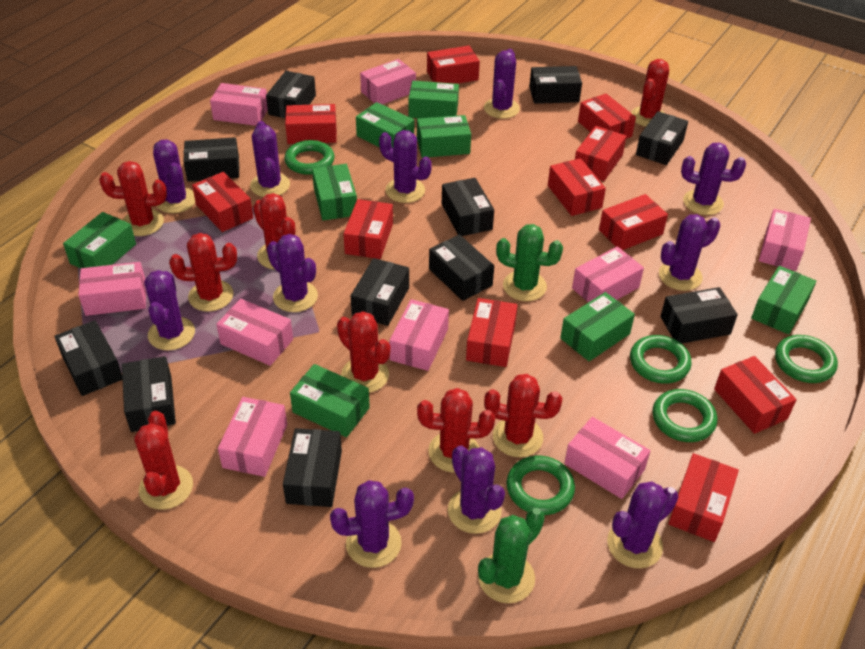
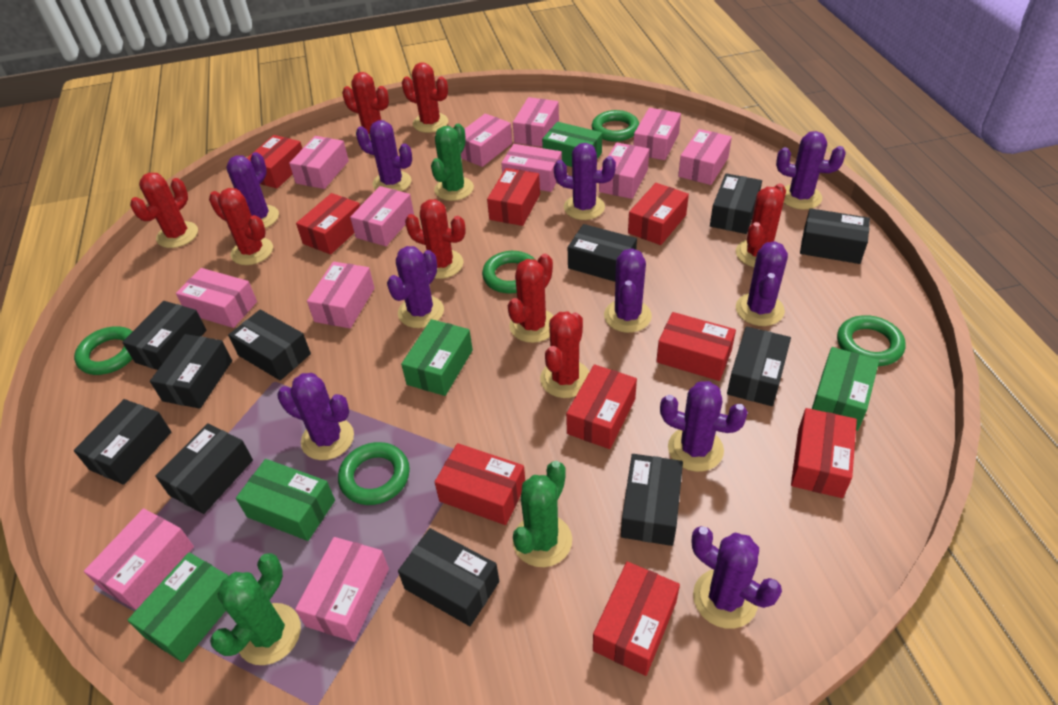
green box: [63,212,136,269] [290,364,370,437] [312,164,357,221] [356,102,414,148] [409,81,459,119] [417,115,471,158] [560,292,635,361] [751,266,816,334] = 8 -> [127,552,229,662] [236,459,335,541] [401,319,473,396] [542,122,602,167] [812,347,879,431] = 5
green cactus: [478,508,545,603] [496,224,563,301] = 2 -> [210,553,301,665] [431,124,474,201] [513,461,572,567] = 3
pink box: [78,262,146,316] [210,83,268,126] [216,299,293,366] [218,397,287,477] [360,59,416,105] [389,299,449,371] [564,417,650,499] [572,246,644,302] [759,209,811,271] = 9 -> [84,508,194,610] [176,268,257,328] [289,136,349,189] [295,537,389,642] [307,262,375,328] [350,186,414,246] [461,113,512,167] [501,144,562,192] [513,97,559,147] [599,142,649,199] [633,108,681,160] [678,129,732,185] = 12
purple cactus: [144,270,195,351] [153,139,195,213] [250,121,290,197] [267,234,318,312] [330,480,414,568] [379,130,432,203] [448,445,505,534] [484,49,520,119] [607,481,678,568] [659,214,720,291] [681,142,746,215] = 11 -> [227,152,279,228] [278,373,354,460] [356,120,412,192] [387,246,444,328] [554,143,616,220] [604,248,652,333] [660,381,748,472] [692,526,782,629] [736,241,788,326] [776,131,846,210] = 10
red box: [192,172,253,232] [285,104,337,144] [344,199,393,259] [427,46,480,84] [466,298,518,367] [548,158,606,216] [575,126,626,181] [578,94,636,139] [599,194,668,250] [668,453,739,542] [714,356,797,434] = 11 -> [247,135,303,188] [296,193,360,255] [435,443,525,525] [487,168,540,226] [566,364,637,449] [593,562,680,676] [628,183,689,245] [656,312,736,381] [791,408,857,498] = 9

